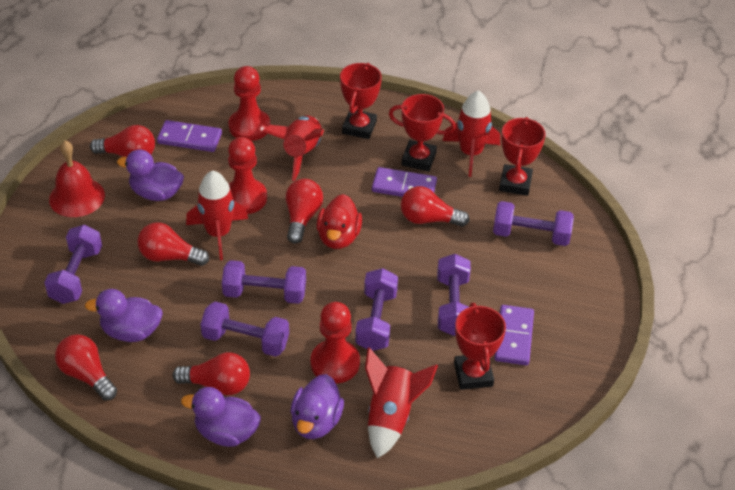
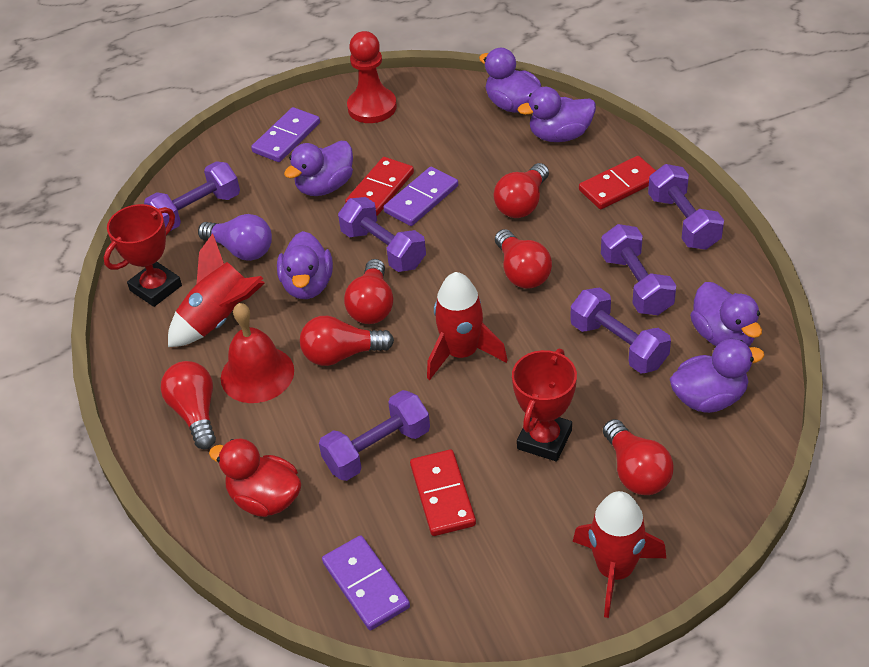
purple duck: [85,289,163,342] [117,149,184,201] [181,387,261,447] [291,374,344,439] = 4 -> [277,231,333,299] [284,140,353,196] [479,48,541,113] [518,87,596,142] [670,339,764,413] [690,282,762,347] = 6
purple light bulb: none = 0 -> [198,214,272,261] = 1
red domino: none = 0 -> [345,157,414,216] [410,450,476,536] [579,156,656,209] = 3
red pawn: [228,137,267,214] [229,66,270,141] [311,302,360,383] = 3 -> [347,31,397,123] = 1
red rocket: [186,171,248,260] [263,116,324,181] [365,347,438,459] [442,90,500,177] = 4 -> [168,233,265,347] [427,272,507,380] [573,491,666,618] = 3
red trophy: [340,63,382,139] [389,94,456,171] [454,303,506,390] [499,117,546,196] = 4 -> [104,204,182,307] [512,349,577,461] = 2

